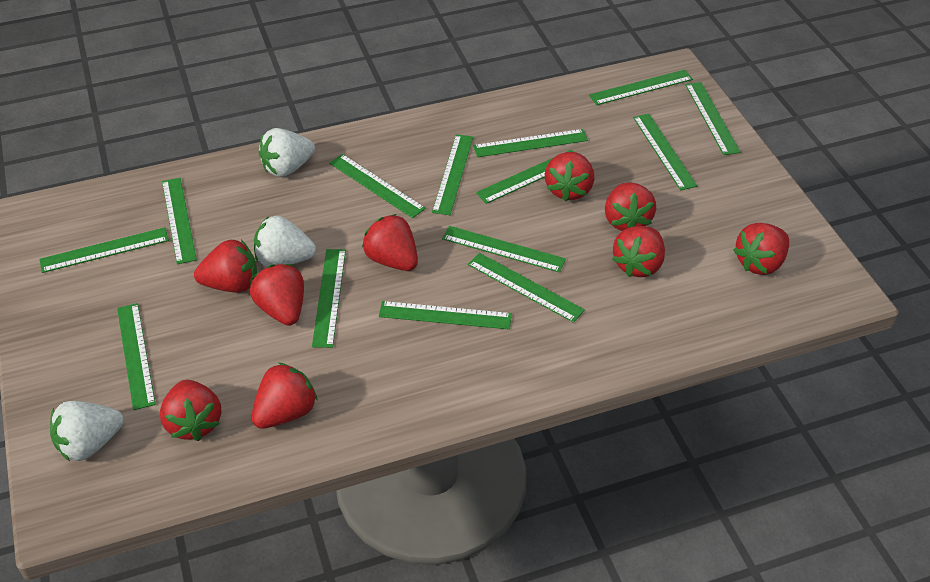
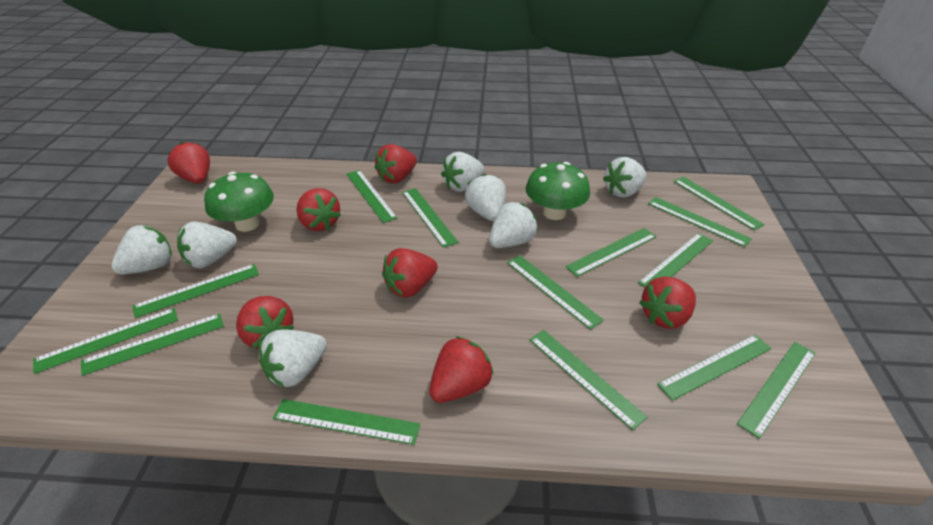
green mushroom: none = 0 -> [204,172,274,232] [526,162,590,220] = 2
red strawberry: [160,380,222,441] [194,240,257,293] [250,264,304,326] [251,363,318,429] [362,214,418,271] [545,152,594,202] [605,182,656,231] [612,226,665,277] [733,223,789,275] = 9 -> [167,142,210,183] [236,296,294,349] [297,188,341,231] [374,144,417,184] [382,248,438,298] [429,336,494,403] [639,276,696,329] = 7
white strawberry: [50,401,124,461] [254,216,316,267] [259,128,315,177] = 3 -> [111,225,172,275] [177,222,237,268] [259,330,327,387] [441,152,484,192] [465,174,506,221] [489,202,538,248] [603,157,646,198] = 7

